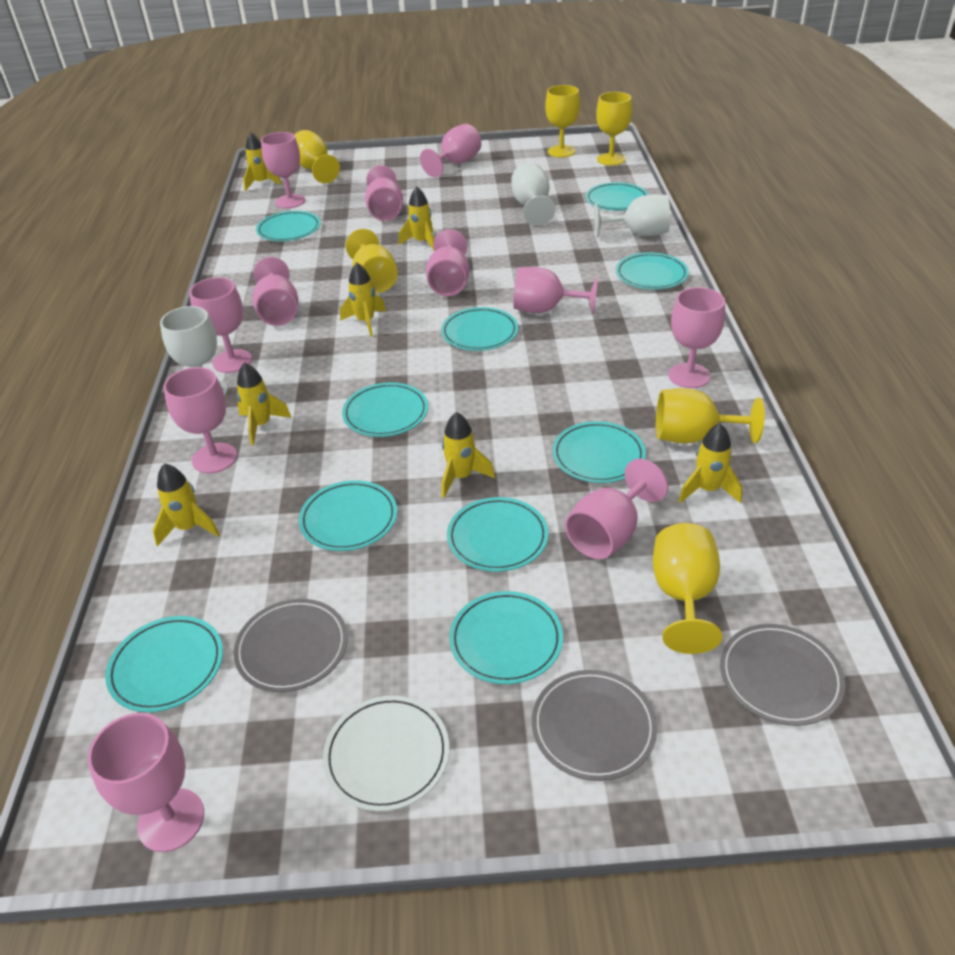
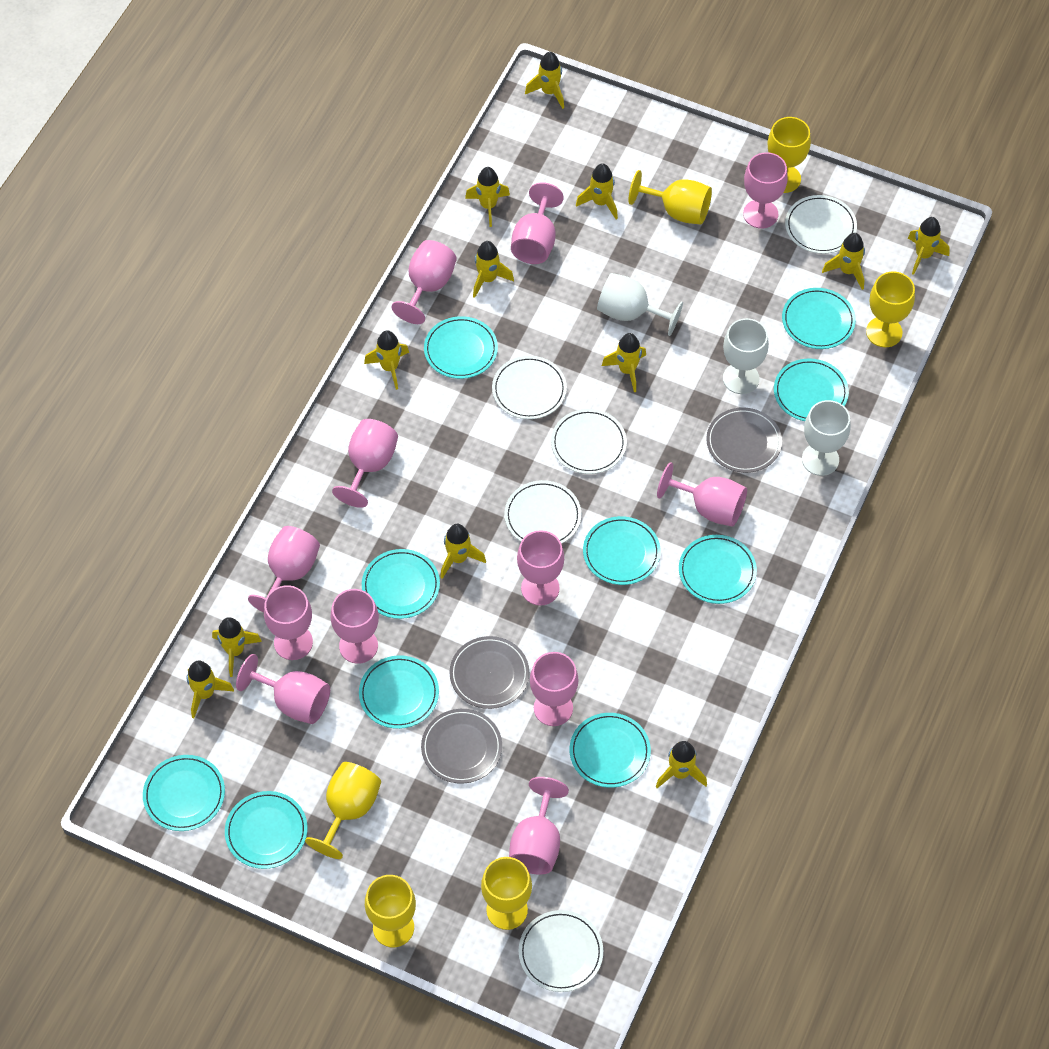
pink goblet: [88,713,204,852] [164,367,237,473] [189,277,252,373] [253,257,298,326] [261,132,305,208] [365,165,403,221] [420,124,481,178] [426,229,469,296] [514,267,598,315] [565,459,668,560] [668,287,725,388] = 11 -> [236,654,330,724] [248,526,320,613] [264,585,313,660] [331,589,379,664] [332,419,398,508] [391,240,457,324] [509,777,569,874] [511,182,564,264] [517,530,564,606] [530,652,578,726] [657,462,747,527] [743,152,788,229] = 12
white plate: [323,696,449,811] = 1 -> [492,356,567,419] [504,480,581,544] [519,910,603,992] [551,409,627,474] [785,195,857,254] = 5
yellow rocket: [153,463,220,546] [236,362,292,446] [243,132,282,191] [340,263,386,337] [399,187,434,250] [442,412,495,498] [679,423,742,503] = 7 -> [187,661,234,718] [212,617,262,677] [364,330,409,390] [440,524,486,579] [465,167,510,227] [473,241,514,298] [525,52,564,109] [576,163,618,219] [602,333,646,392] [656,741,707,788] [822,233,865,290] [908,217,950,275] = 12

